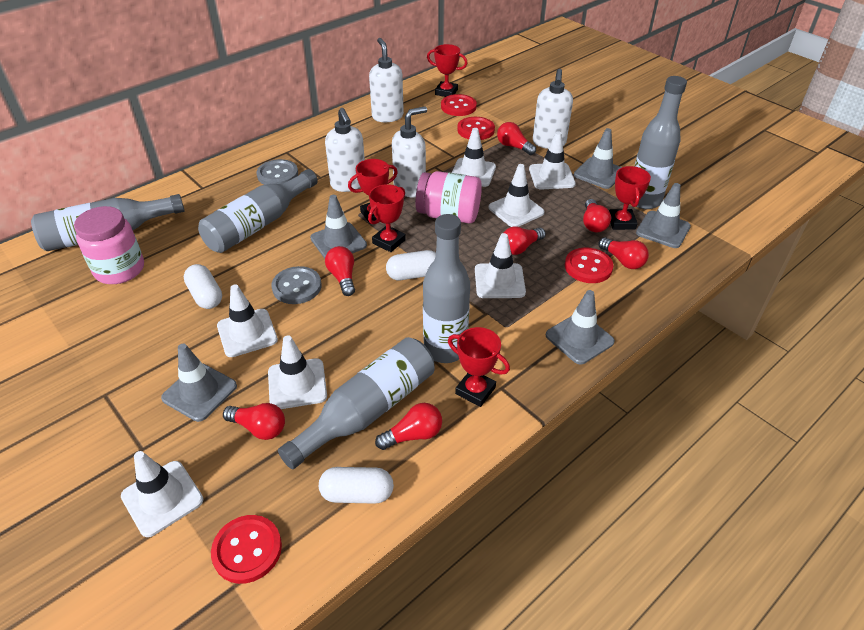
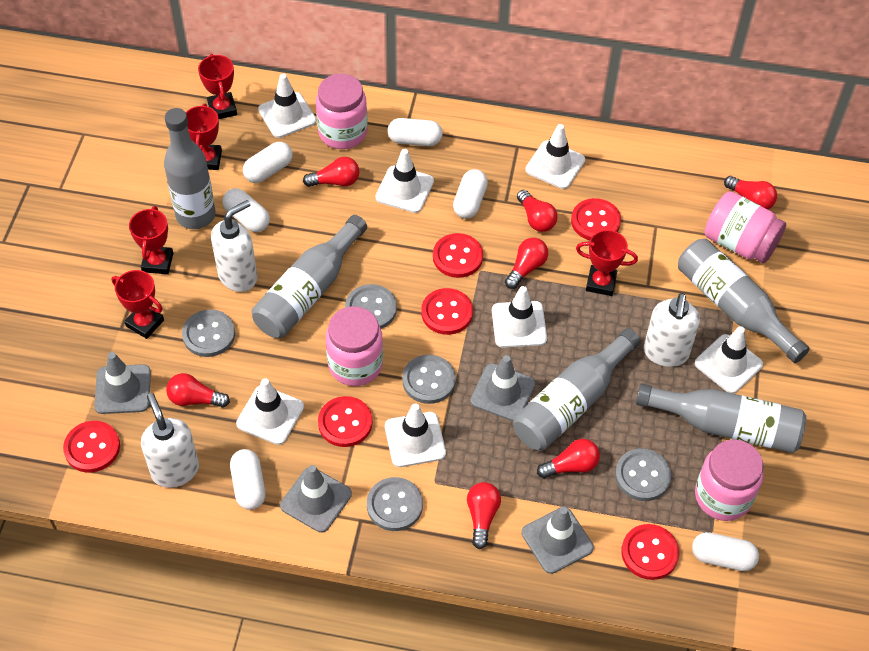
grey button: [257,159,298,185] [272,266,322,304] = 2 -> [182,309,235,357] [345,284,397,329] [367,477,423,531] [402,355,456,404] [615,448,671,501] = 5
grey traffic cone: [161,344,237,422] [310,195,367,259] [546,290,615,364] [574,128,622,189] [636,183,691,248] = 5 -> [94,352,151,414] [280,465,352,533] [470,355,535,421] [522,506,594,574] = 4
pink jar: [74,206,144,284] [415,171,482,223] = 2 -> [316,74,368,149] [326,306,383,386] [695,440,764,521] [705,191,786,263] = 4
red button: [211,515,282,584] [441,94,477,116] [457,117,495,140] [565,247,614,283] = 4 -> [63,421,120,473] [318,396,372,447] [421,288,473,335] [433,233,483,278] [571,198,621,240] [621,524,679,580] = 6
white capsule: [184,264,222,309] [319,467,394,504] [386,250,436,280] = 3 -> [222,188,270,232] [230,449,266,510] [243,142,293,183] [388,118,443,146] [453,169,488,219] [692,532,759,571] = 6
white soap dispenser: [325,108,365,192] [369,38,404,122] [392,106,427,197] [533,69,573,149] = 4 -> [141,393,199,488] [211,200,257,292] [644,293,700,367] = 3

